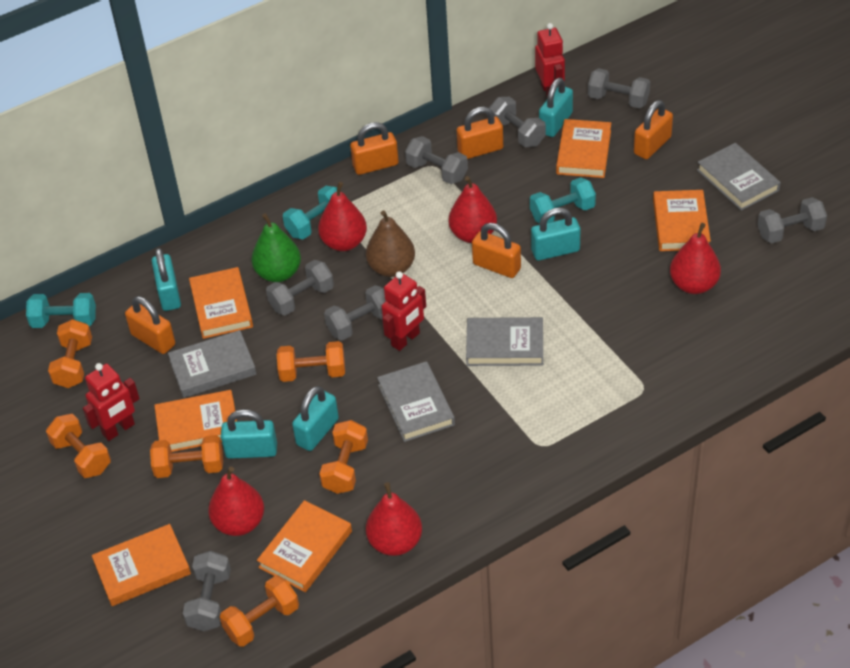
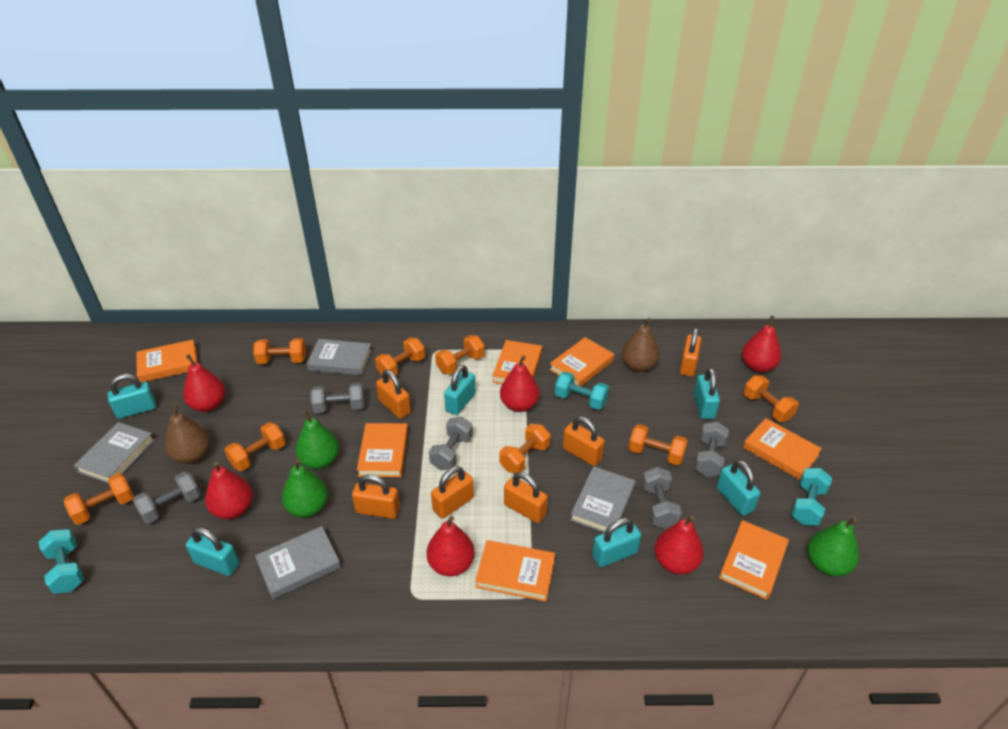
brown pear: [366,210,415,277] = 1 -> [165,404,210,464] [621,318,660,372] = 2
green pear: [252,213,301,282] = 1 -> [282,459,328,518] [295,410,339,469] [807,517,859,576] = 3
grey dumbbell: [183,551,231,631] [266,260,334,316] [324,285,386,341] [405,136,468,184] [489,97,546,147] [588,68,650,108] [757,197,827,243] = 7 -> [133,471,201,524] [311,383,365,413] [429,417,473,470] [642,467,682,529] [695,422,729,477] = 5
orange book: [92,524,191,606] [154,390,237,452] [189,267,253,339] [257,500,352,592] [556,119,611,178] [653,190,711,251] = 6 -> [136,340,198,383] [357,423,408,477] [475,540,555,602] [492,340,542,384] [550,337,614,386] [719,520,789,600] [743,418,822,480] = 7
orange dumbbell: [46,414,111,478] [48,319,92,388] [150,435,223,478] [220,575,299,647] [277,341,345,382] [319,420,368,494] = 6 -> [64,473,134,525] [225,422,286,471] [253,338,306,364] [375,338,425,376] [435,335,485,374] [499,424,551,473] [629,424,688,466] [743,375,799,422] = 8
orange padlock: [125,296,175,354] [350,122,399,175] [457,107,503,159] [472,223,521,278] [634,100,673,159] = 5 -> [352,474,400,519] [376,370,411,419] [431,466,474,519] [504,472,548,523] [563,417,605,466] [680,328,701,377] = 6
red pear: [208,467,264,536] [318,182,367,251] [366,482,422,556] [449,176,497,243] [670,223,721,294] = 5 -> [183,354,225,412] [205,461,253,519] [426,516,475,576] [500,356,539,412] [655,515,704,574] [742,316,781,373] = 6
red robot: [83,363,140,441] [382,271,426,351] [535,23,565,97] = 3 -> none = 0
turquoise padlock: [152,248,181,311] [221,409,277,459] [292,386,339,451] [531,207,580,261] [539,78,573,137] = 5 -> [107,374,156,419] [186,527,239,576] [444,365,476,415] [592,518,641,567] [694,368,720,419] [717,460,760,516] = 6

